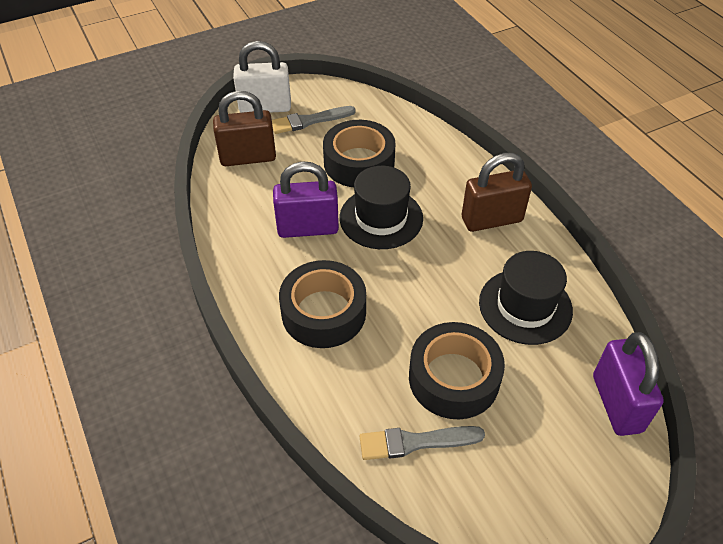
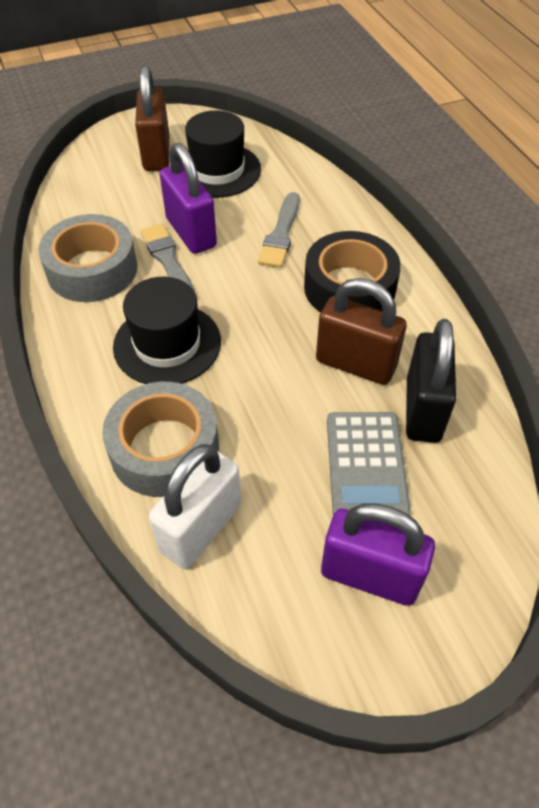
black padlock: none = 0 -> [406,319,456,443] = 1
black tape: [279,260,366,348] [323,120,395,187] [409,322,505,419] = 3 -> [304,231,401,312] = 1
grey calculator: none = 0 -> [327,412,410,515] = 1
grey tape: none = 0 -> [38,214,137,302] [102,382,219,497] = 2

